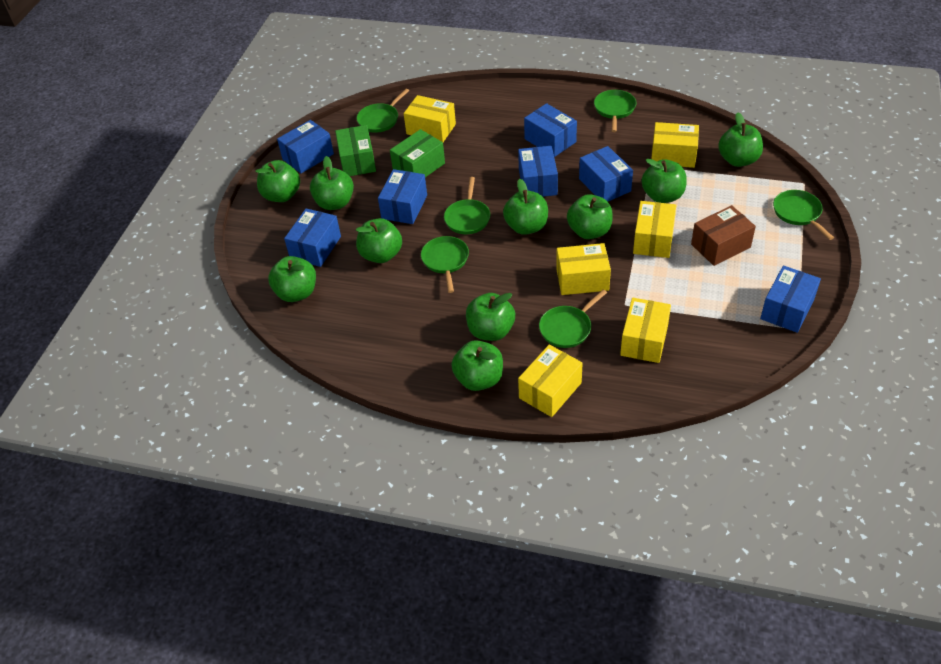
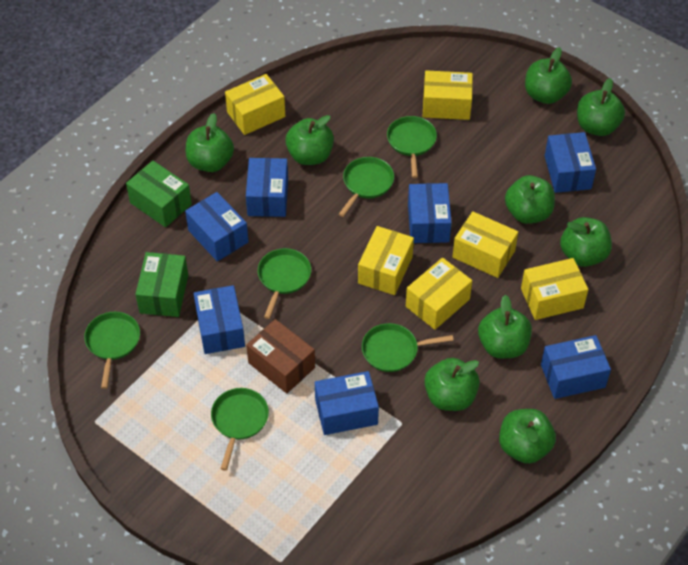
green apple: [256,160,300,202] [268,256,316,302] [310,156,354,210] [356,218,402,263] [451,340,503,391] [466,293,515,341] [503,179,548,235] [567,194,613,239] [641,159,687,203] [718,113,763,167] = 10 -> [186,113,234,172] [285,115,334,165] [424,358,480,411] [478,295,532,359] [499,409,556,464] [505,175,555,224] [525,47,572,104] [560,217,612,267] [577,78,625,136] = 9

